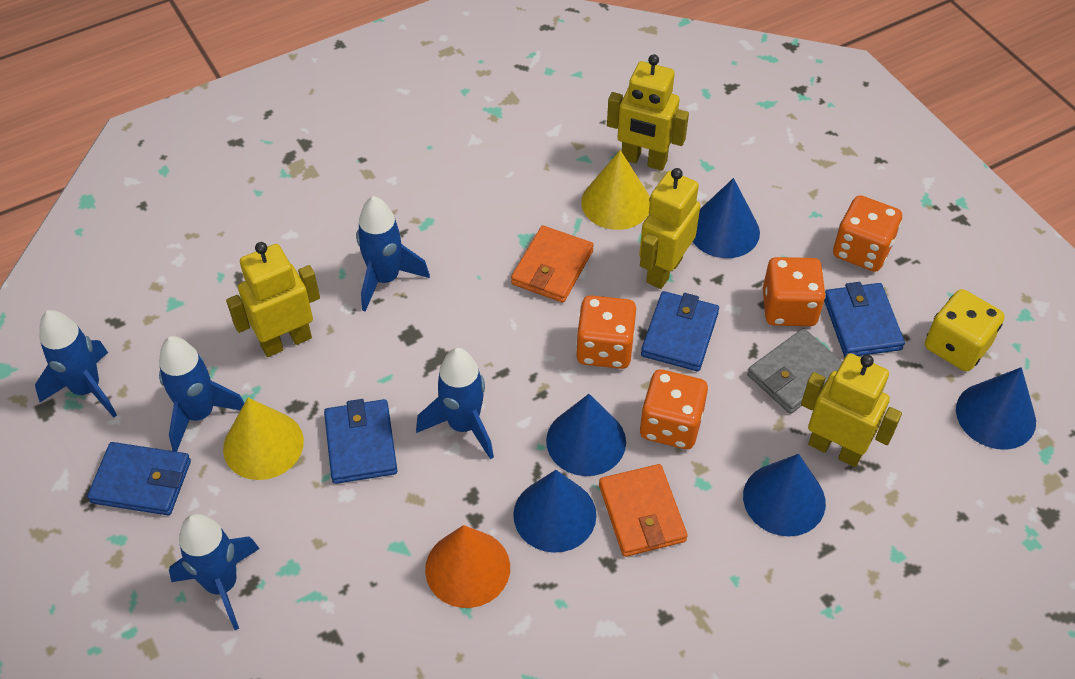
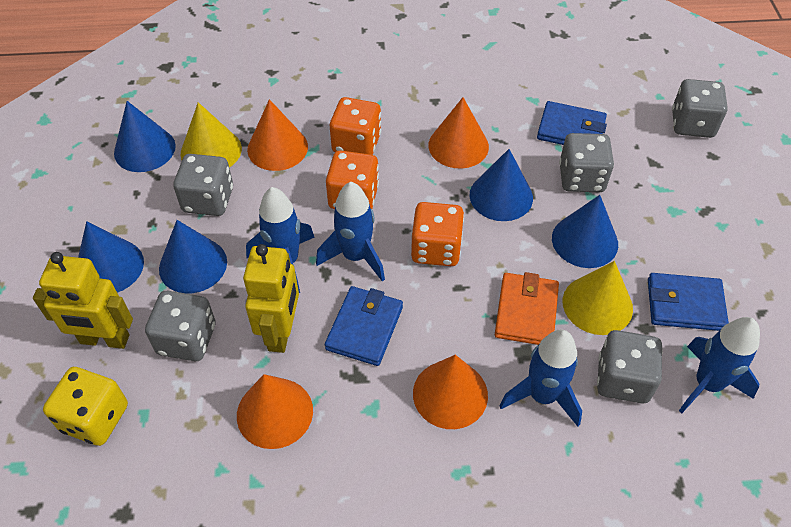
blue rocket: [35,310,117,417] [159,336,245,452] [169,514,260,630] [356,196,430,312] [416,348,494,459] = 5 -> [246,187,315,293] [316,182,385,282] [499,329,582,427] [679,317,760,413] = 4
blue wallet: [87,442,191,515] [324,399,397,484] [641,291,719,371] [824,282,905,356] = 4 -> [325,286,403,366] [537,101,607,145] [648,273,729,331] = 3
grey dice: none = 0 -> [145,291,216,361] [173,154,233,216] [559,133,614,192] [597,330,663,403] [672,79,728,138] = 5
grey wallet: [747,328,843,414] = 1 -> none = 0
orange cone: [425,525,510,608] = 1 -> [237,374,313,449] [247,99,308,171] [413,355,488,429] [428,97,489,169] = 4
orange dice: [576,295,636,369] [640,370,708,449] [763,257,826,326] [833,195,902,272] = 4 -> [326,151,379,209] [330,97,381,155] [411,202,464,266] = 3
orange wallet: [511,225,594,303] [599,464,688,557] = 2 -> [495,272,559,345] = 1
yellow robot: [226,242,320,357] [607,54,689,171] [639,168,701,289] [801,353,902,467] = 4 -> [33,252,133,349] [243,244,299,353] = 2

